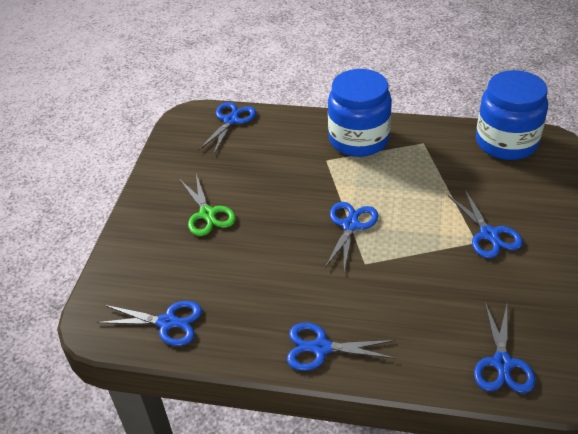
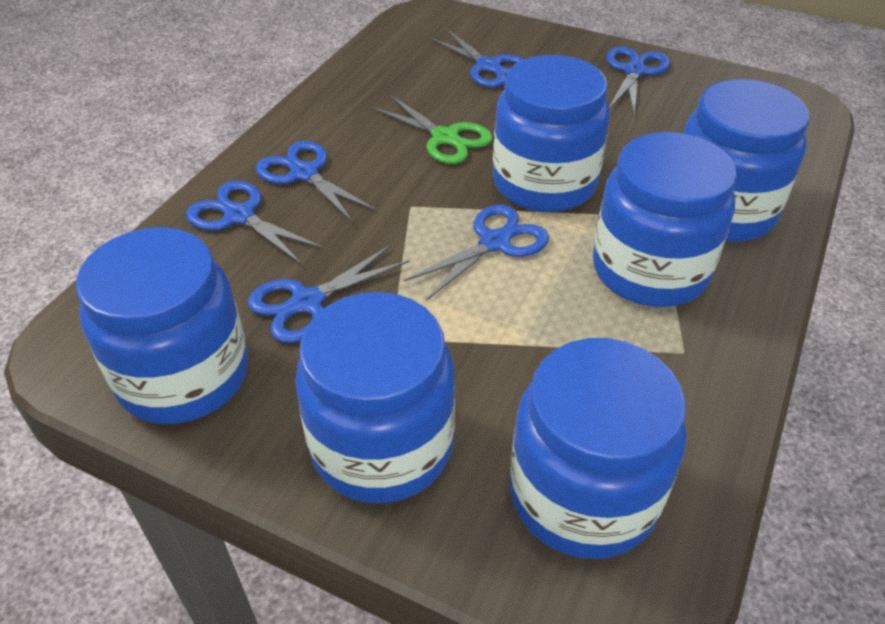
blue jar: [328,69,392,157] [476,70,548,160] = 2 -> [76,227,248,424] [295,292,455,503] [493,55,610,212] [510,338,686,559] [593,132,737,307] [683,79,809,242] = 6

